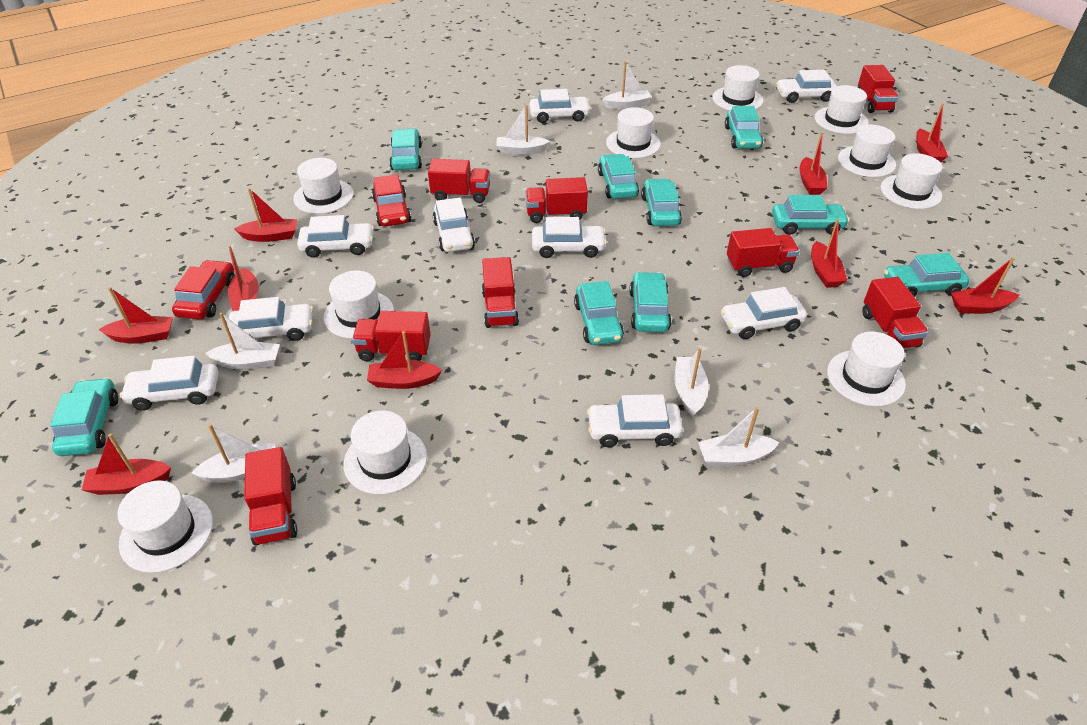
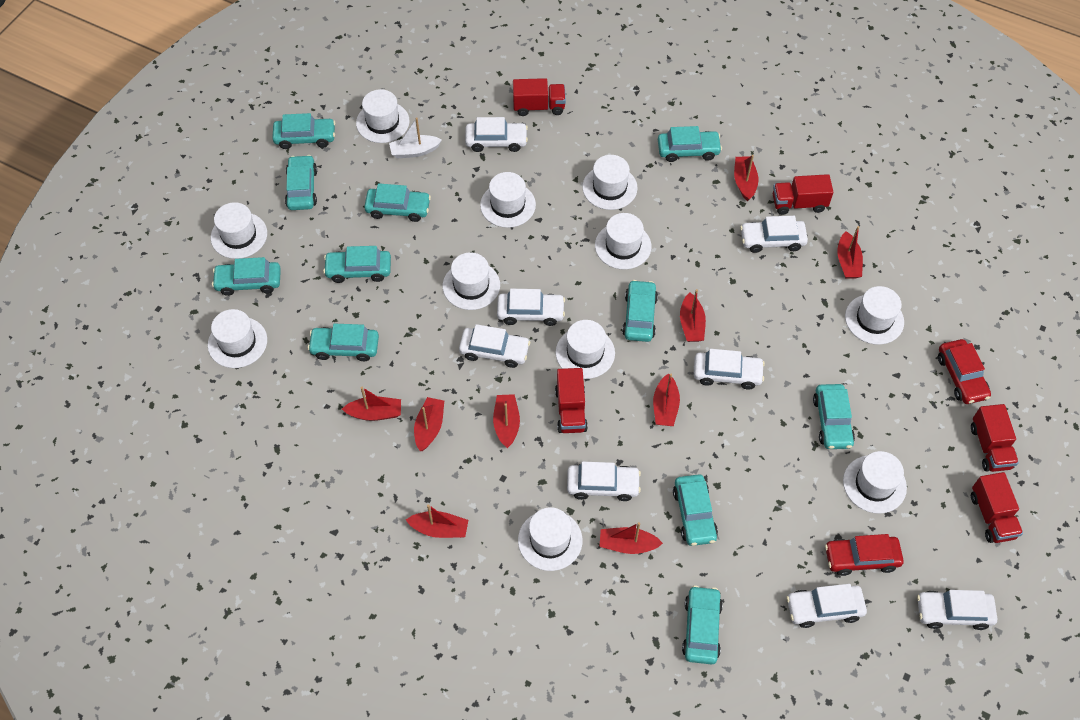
red truck: [244,447,297,545] [352,311,431,361] [428,159,490,203] [482,257,519,328] [526,177,588,223] [727,228,800,277] [858,65,898,113] [863,277,929,348] = 8 -> [513,78,566,116] [555,368,588,433] [773,174,833,215] [971,404,1019,472] [971,472,1023,543] = 5
turquoise car: [50,378,118,456] [389,129,422,170] [574,281,624,345] [598,154,639,199] [629,272,672,332] [641,179,682,226] [725,106,763,149] [772,195,849,235] [884,253,969,296] = 9 -> [212,257,281,296] [272,113,335,149] [285,155,317,210] [308,324,379,361] [323,246,391,283] [364,183,431,222] [622,280,658,342] [658,126,722,162] [673,474,718,546] [682,585,723,665] [813,384,855,449] = 11
white boat: [191,424,275,483] [205,313,280,370] [496,105,550,155] [602,61,652,109] [674,348,709,416] [698,407,779,467] = 6 -> [389,117,442,159] = 1
white car: [120,356,218,411] [227,297,313,341] [297,215,374,258] [433,198,475,252] [529,89,591,123] [532,217,607,258] [587,394,683,447] [721,287,807,339] [776,70,837,103] = 9 -> [459,324,530,368] [465,117,528,152] [497,289,565,326] [567,462,641,501] [694,349,765,389] [740,216,808,253] [786,584,867,628] [917,590,997,630] = 8
white hat: [117,480,213,573] [293,158,354,214] [324,271,394,339] [343,411,427,494] [606,107,661,158] [712,65,764,110] [815,85,869,134] [827,332,906,406] [838,125,896,177] [880,153,942,209] = 10 -> [208,309,267,368] [211,202,267,259] [356,89,410,143] [443,252,500,310] [480,172,536,228] [518,507,582,571] [556,320,615,379] [582,155,638,210] [595,213,651,269] [843,451,907,513] [845,286,904,345] = 11

